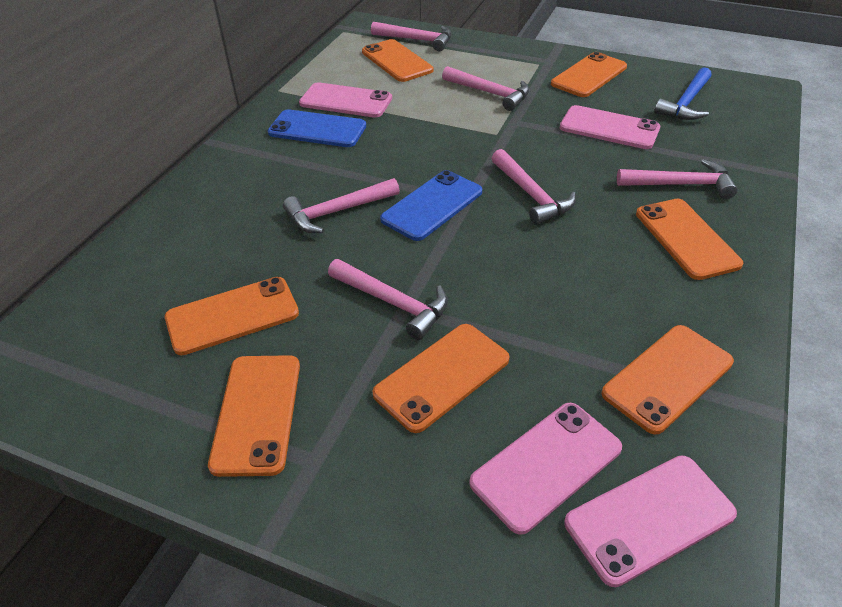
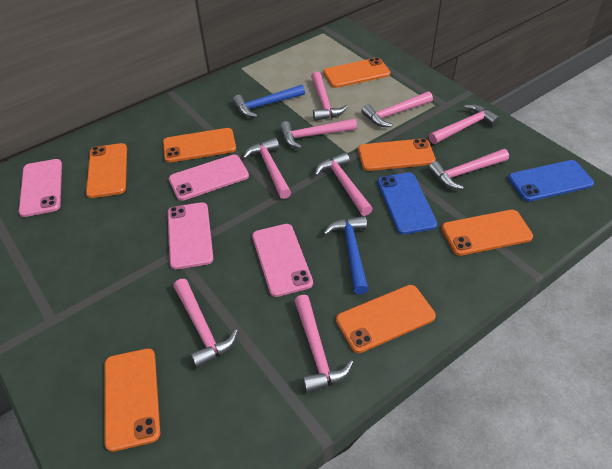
blue hammer: [655,67,711,120] = 1 -> [233,85,305,117] [323,216,368,295] = 2
pink hammer: [283,178,400,233] [328,259,448,340] [371,22,451,51] [442,66,530,111] [491,149,576,225] [617,159,737,199] = 6 -> [173,279,238,368] [243,138,291,199] [280,118,357,149] [294,295,354,393] [311,71,348,121] [314,153,373,216] [361,91,433,127] [428,149,509,190] [429,104,500,144] = 9

